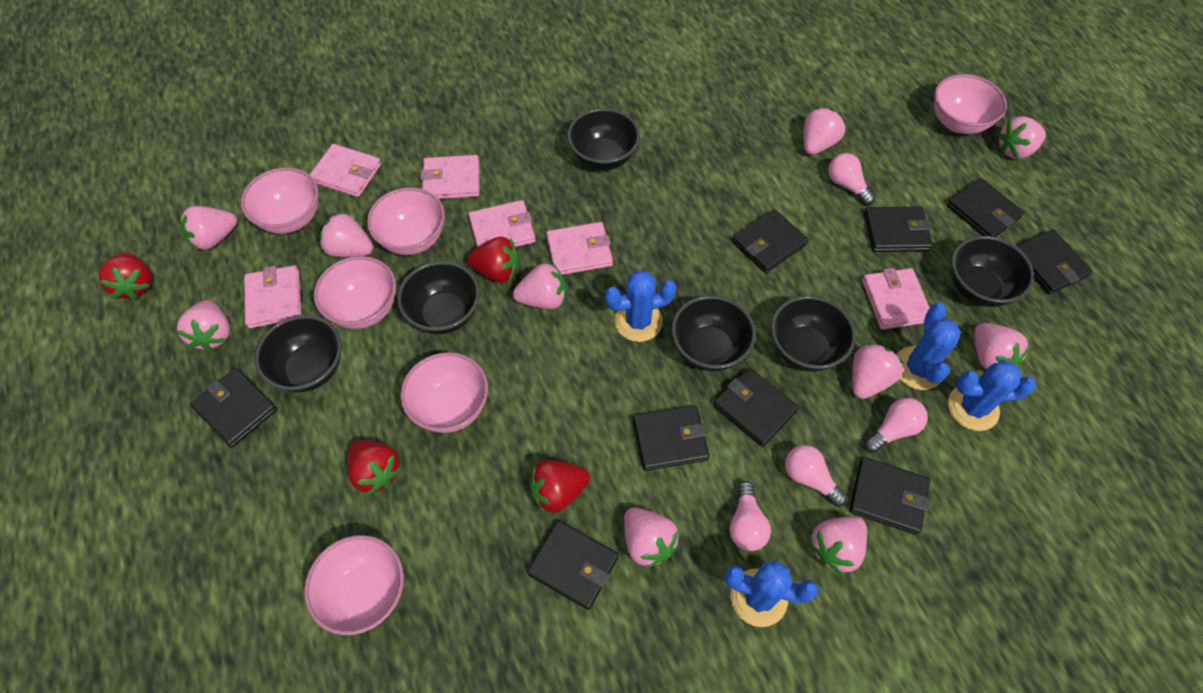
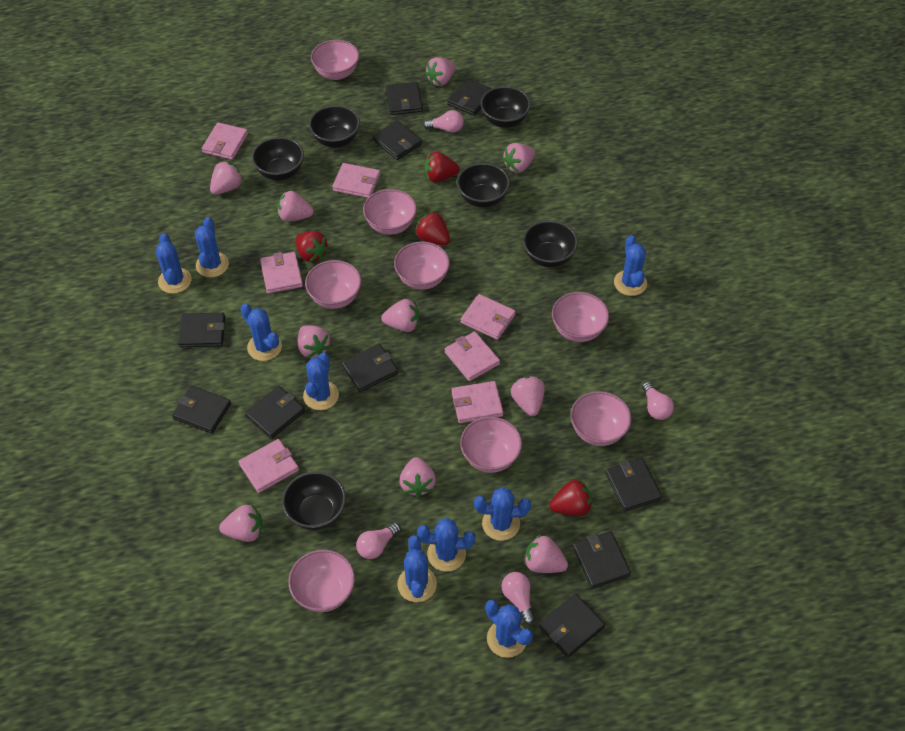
black wallet: [190,368,277,447] [527,520,619,610] [633,405,710,471] [713,367,799,447] [732,209,809,273] [849,457,930,535] [864,206,932,252] [947,178,1025,237] [1016,229,1093,294] = 9 -> [172,386,231,434] [178,312,225,347] [245,386,305,439] [342,344,398,392] [372,120,422,160] [386,82,423,115] [447,78,492,116] [539,594,605,658] [573,531,631,589] [605,458,662,512] = 10
blue cactus: [605,270,677,342] [724,561,818,627] [897,303,961,390] [948,360,1036,431] = 4 -> [156,233,191,294] [195,217,229,277] [240,303,282,361] [303,353,339,410] [397,535,437,602] [417,518,475,572] [474,487,531,541] [485,600,533,658] [614,235,647,296] = 9
pink bowl: [241,168,318,234] [304,535,404,635] [314,256,396,329] [367,187,445,255] [400,352,488,433] [934,74,1007,134] = 6 -> [288,550,355,612] [305,260,361,309] [311,40,359,80] [363,189,417,235] [394,242,450,290] [460,417,522,473] [552,292,609,342] [570,391,631,446] = 8
pink wallet: [244,265,301,328] [310,144,381,197] [420,155,479,199] [468,200,536,247] [546,222,613,275] [862,268,930,330] = 6 -> [202,122,248,160] [238,439,299,493] [260,252,303,294] [332,163,380,198] [445,331,500,381] [452,381,503,423] [461,294,516,340] = 7

